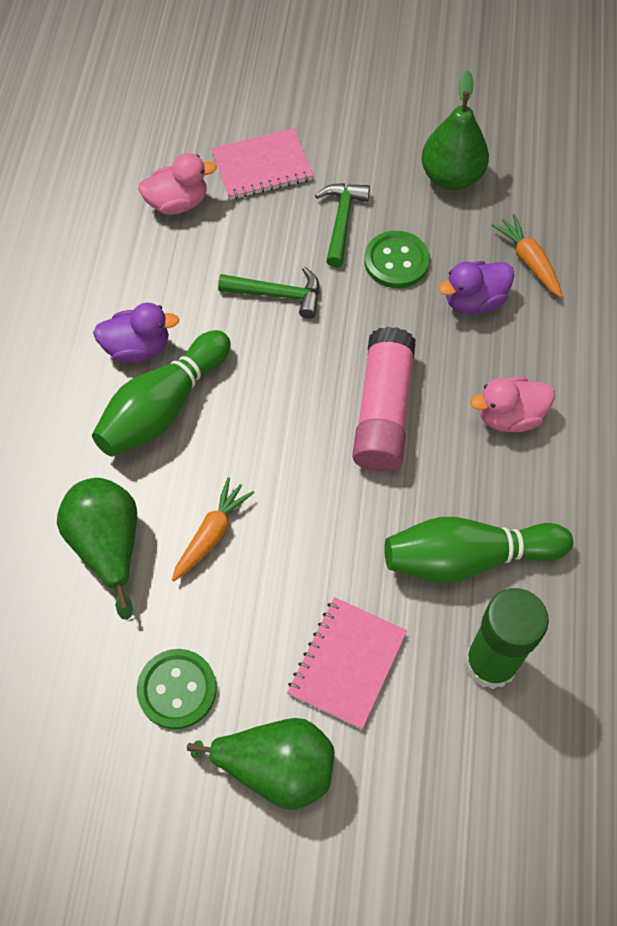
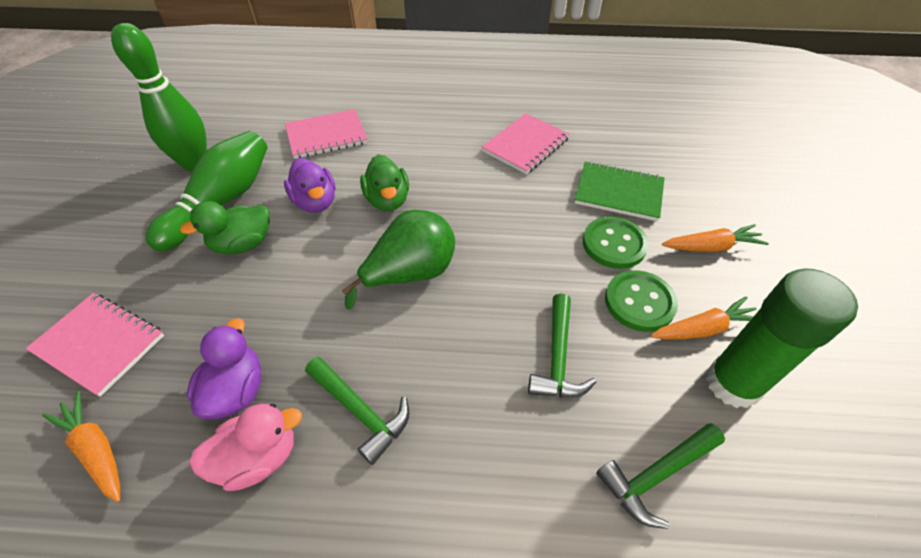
green duck: none = 0 -> [180,201,270,255] [360,154,409,211] = 2
green hammer: [218,267,319,319] [315,183,370,267] = 2 -> [305,357,409,465] [528,293,596,397] [596,423,725,529] = 3
green notebook: none = 0 -> [575,161,665,221] = 1
green pear: [57,478,137,620] [187,718,335,810] [422,70,489,190] = 3 -> [342,210,455,310] = 1
orange carrot: [172,477,254,581] [491,214,562,298] = 2 -> [42,391,121,502] [651,296,757,339] [662,224,769,252] = 3
pink duck: [138,153,217,215] [470,377,555,432] = 2 -> [189,404,302,491] = 1
pink glue stick: [352,327,416,472] = 1 -> none = 0
pink notebook: [212,128,313,200] [287,597,407,729] = 2 -> [25,293,164,397] [285,109,367,159] [482,113,570,174] = 3

